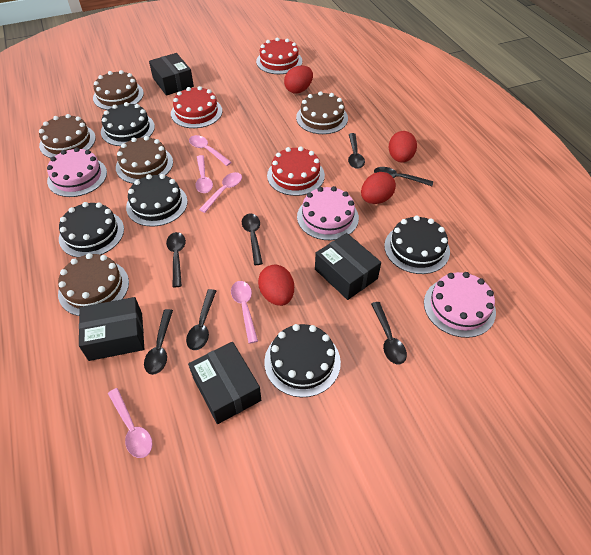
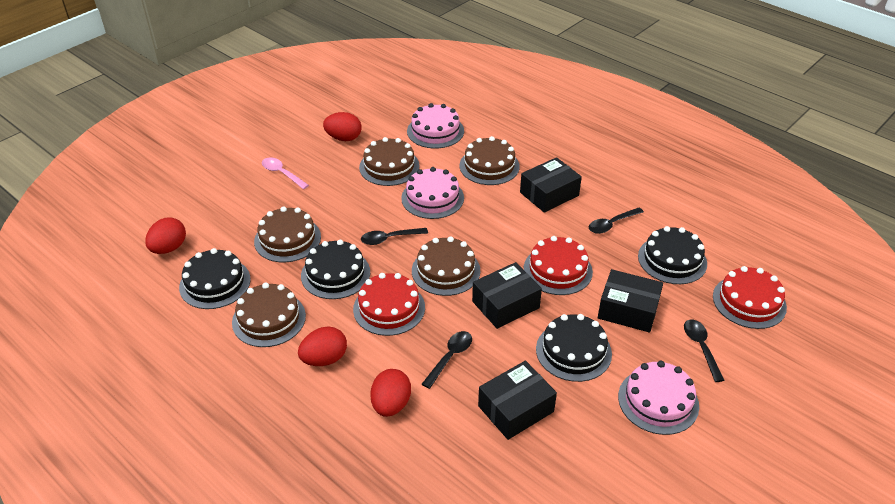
black cake: [59,202,124,258] [101,102,155,146] [126,174,188,227] [264,324,341,397] [384,216,450,274] = 5 -> [179,248,251,309] [301,239,370,299] [536,314,612,382] [638,226,707,284] = 4
black spoon: [144,309,173,375] [166,232,186,287] [186,289,216,350] [242,214,263,265] [348,133,365,169] [371,302,407,364] [374,167,433,186] = 7 -> [361,228,428,245] [422,331,472,389] [589,208,644,234] [684,319,724,382] = 4
pink spoon: [108,388,153,458] [189,135,232,166] [195,155,213,193] [199,172,242,213] [231,281,258,344] = 5 -> [262,157,309,189] = 1

